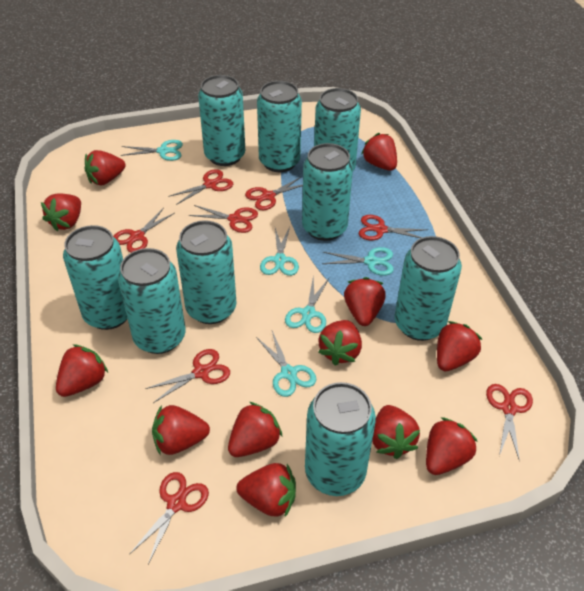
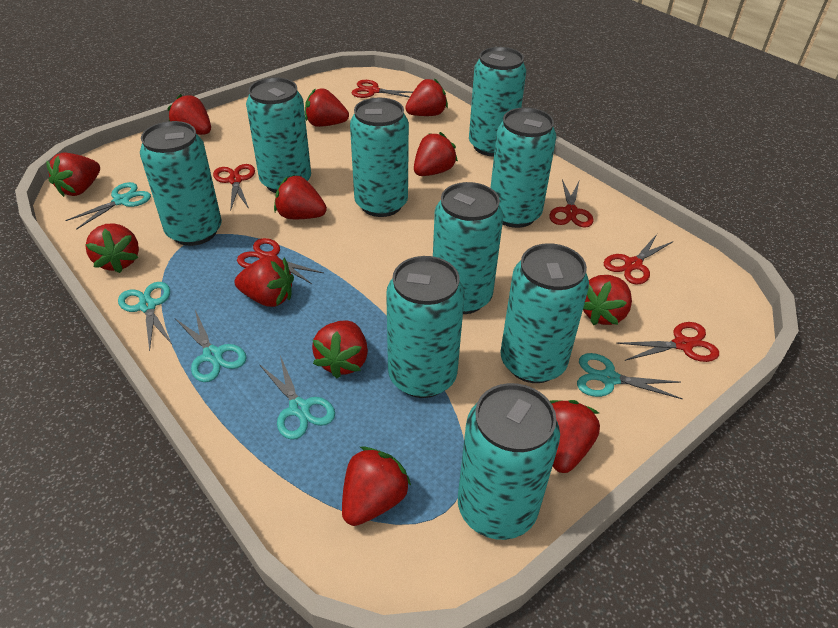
red scissors: [113,208,175,253] [129,472,209,564] [145,349,230,403] [168,169,233,205] [189,205,258,233] [245,176,303,210] [359,215,428,240] [486,384,533,461] = 8 -> [213,164,255,211] [237,238,323,284] [351,80,413,98] [549,179,593,228] [604,234,674,284] [616,322,719,362] = 6

